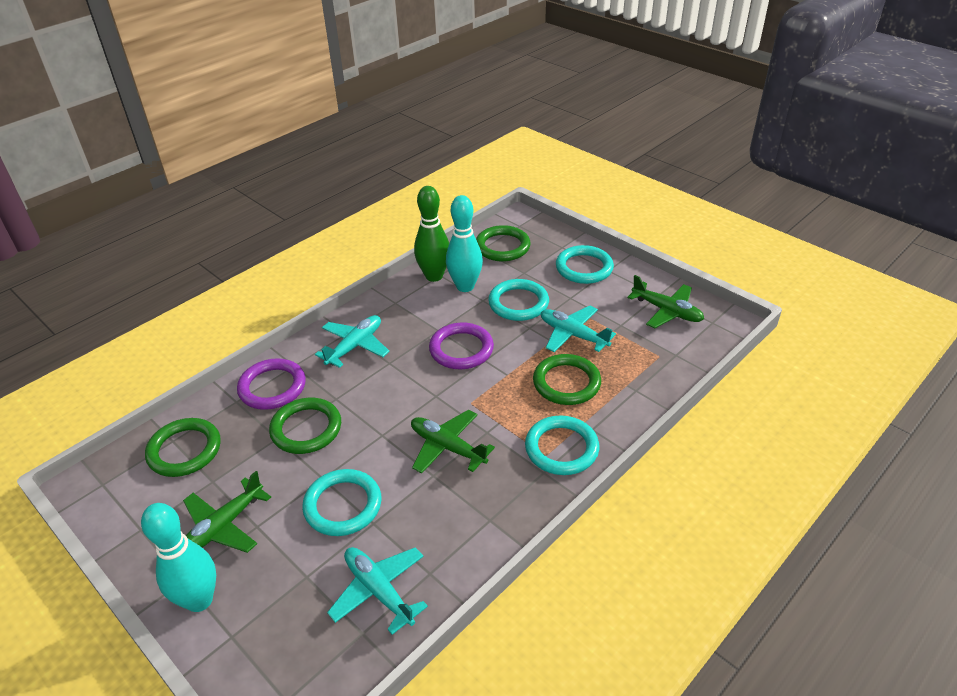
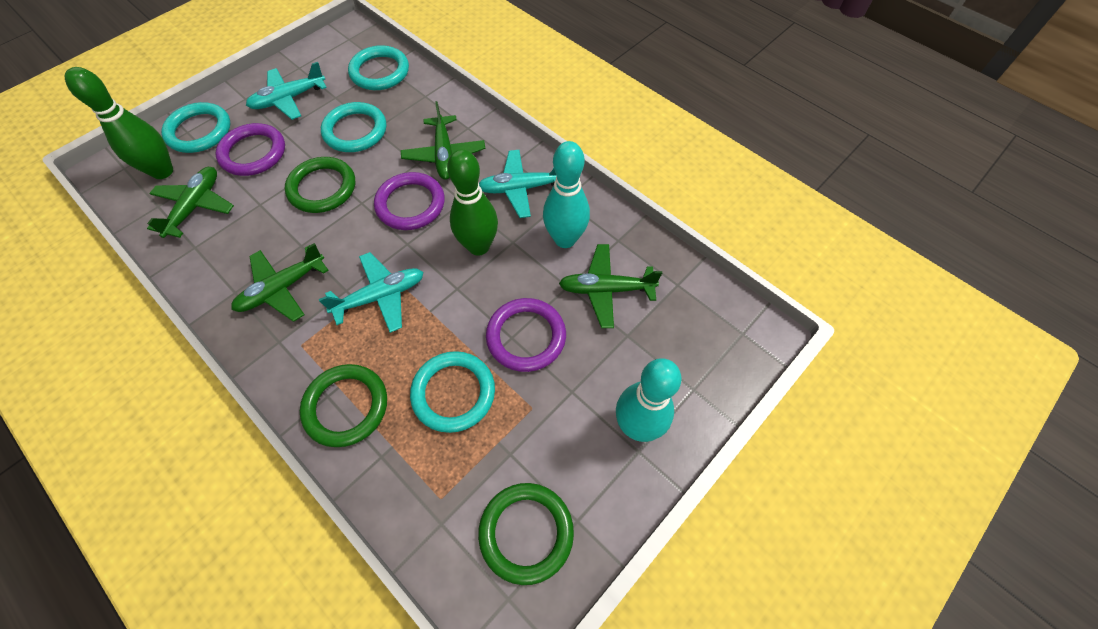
green bowling pin: [414,186,449,282] = 1 -> [65,67,173,179] [447,149,498,256] = 2
green plane: [183,471,271,553] [411,410,495,474] [627,275,704,328] = 3 -> [147,167,234,238] [231,243,329,322] [401,101,485,180] [559,244,662,328] = 4
green ring: [145,418,221,477] [269,398,341,454] [476,225,531,261] [533,354,601,405] = 4 -> [285,157,355,213] [300,364,387,447] [478,483,574,585] = 3
purple ring: [237,358,306,410] [429,322,494,369] = 2 -> [215,123,285,176] [374,172,445,230] [486,298,566,372] = 3

